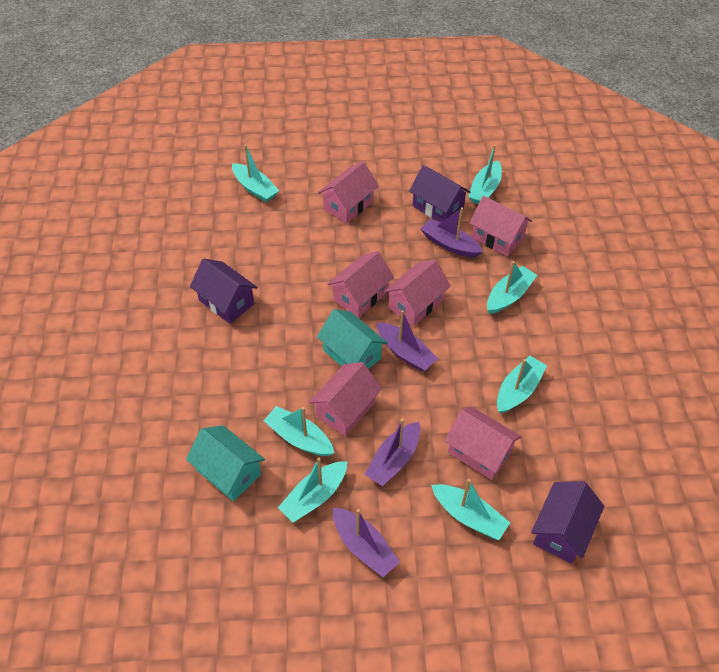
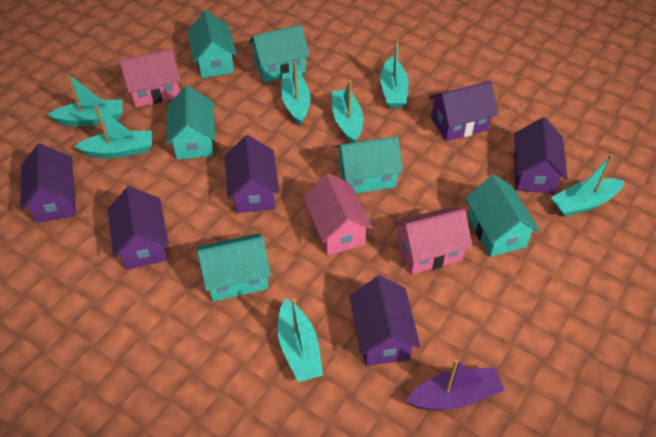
pink house: [309,362,382,436] [318,161,379,224] [328,251,394,318] [384,259,451,326] [445,407,521,480] [469,196,532,256] = 6 -> [119,49,181,107] [303,173,373,255] [394,207,472,274] = 3
purple boat: [333,508,400,577] [364,419,420,486] [377,310,438,371] [421,207,483,257] = 4 -> [406,360,505,410] = 1
purple house: [190,259,258,324] [409,165,470,222] [531,481,604,564] = 3 -> [21,144,76,223] [108,186,169,270] [225,135,279,213] [349,276,420,366] [429,81,498,141] [514,117,568,194] = 6
turquoise house: [186,425,265,501] [317,309,388,369] = 2 -> [167,86,215,160] [187,11,237,78] [197,233,271,302] [249,25,309,82] [335,136,403,193] [465,174,540,257] = 6

